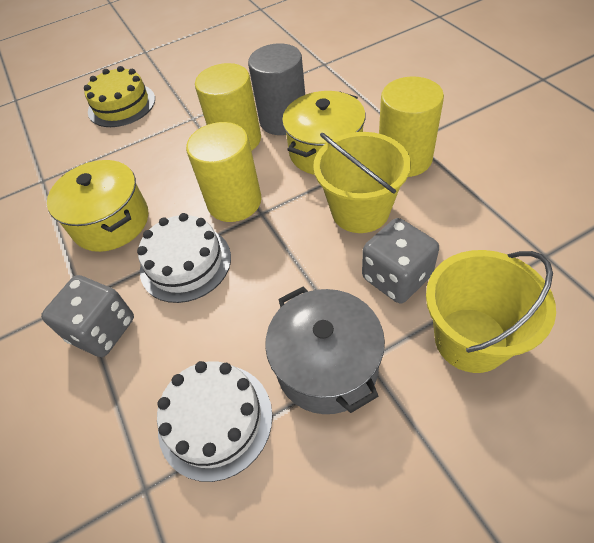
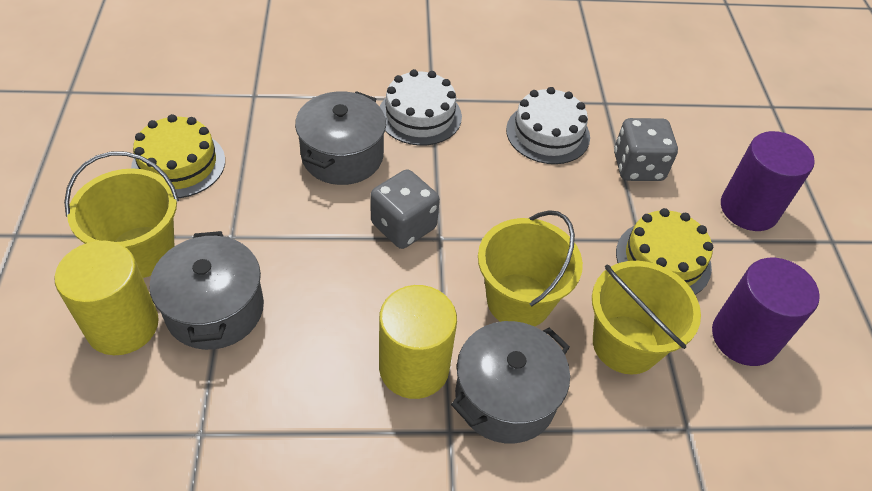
grey cylinder: [248,43,305,135] = 1 -> none = 0
grey pot: [265,287,385,414] = 1 -> [150,231,264,350] [295,91,386,185] [451,321,570,443] = 3
purple cylinder: none = 0 -> [712,258,820,366] [721,131,815,231] = 2
yellow bucket: [313,132,411,233] [426,250,556,373] = 2 -> [64,152,179,278] [478,210,583,326] [592,261,701,374] = 3
yellow cake: [84,66,155,127] = 1 -> [131,114,225,198] [616,208,713,295] = 2
yellow cylinder: [186,122,262,222] [195,63,261,151] [379,76,444,177] = 3 -> [54,241,159,355] [379,285,457,399] = 2
yellow pot: [47,160,148,252] [282,91,366,175] = 2 -> none = 0

